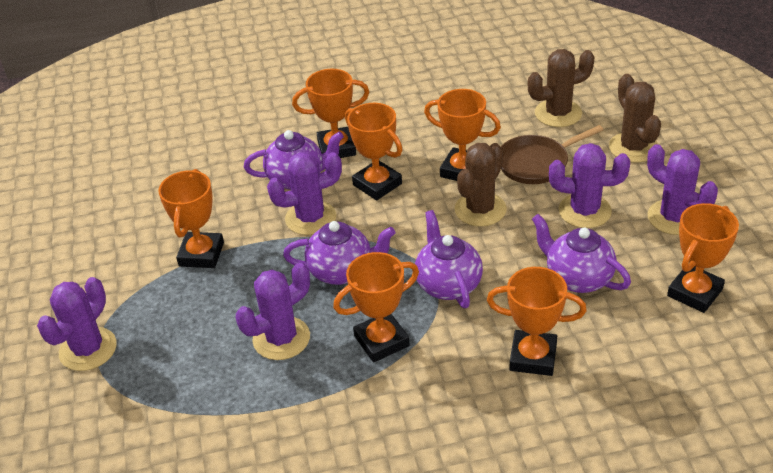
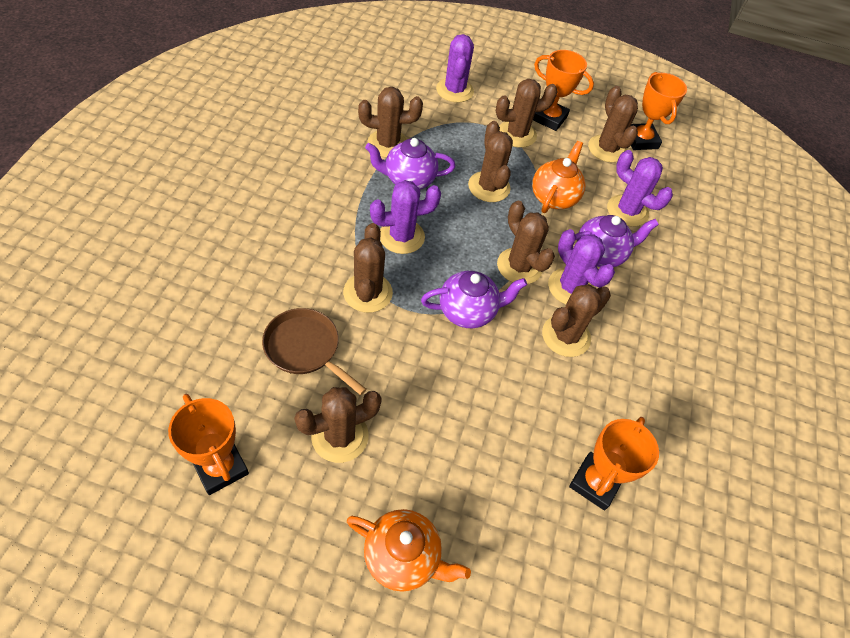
brown cactus: [455,143,507,227] [528,49,595,127] [609,74,661,163] = 3 -> [294,387,382,463] [343,223,393,313] [358,87,423,158] [468,121,513,202] [496,79,558,148] [497,201,555,284] [542,284,611,357] [588,86,638,162] = 8
orange teapot: none = 0 -> [347,509,471,592] [532,141,585,213] = 2
orange trophy: [158,169,224,268] [292,69,369,158] [333,252,419,362] [345,103,403,200] [424,89,501,181] [487,267,587,376] [667,203,739,313] = 7 -> [168,394,249,495] [533,50,594,131] [569,417,659,510] [631,72,687,150] = 4
purple cactus: [37,277,117,371] [236,262,310,360] [267,152,342,235] [549,143,630,228] [647,144,718,235] = 5 -> [370,180,441,254] [436,34,474,103] [548,229,615,304] [607,150,673,227] = 4
purple teapot: [244,130,344,190] [283,221,395,285] [415,210,483,308] [532,214,631,293] = 4 -> [365,138,455,189] [421,271,527,328] [575,215,659,267] = 3

